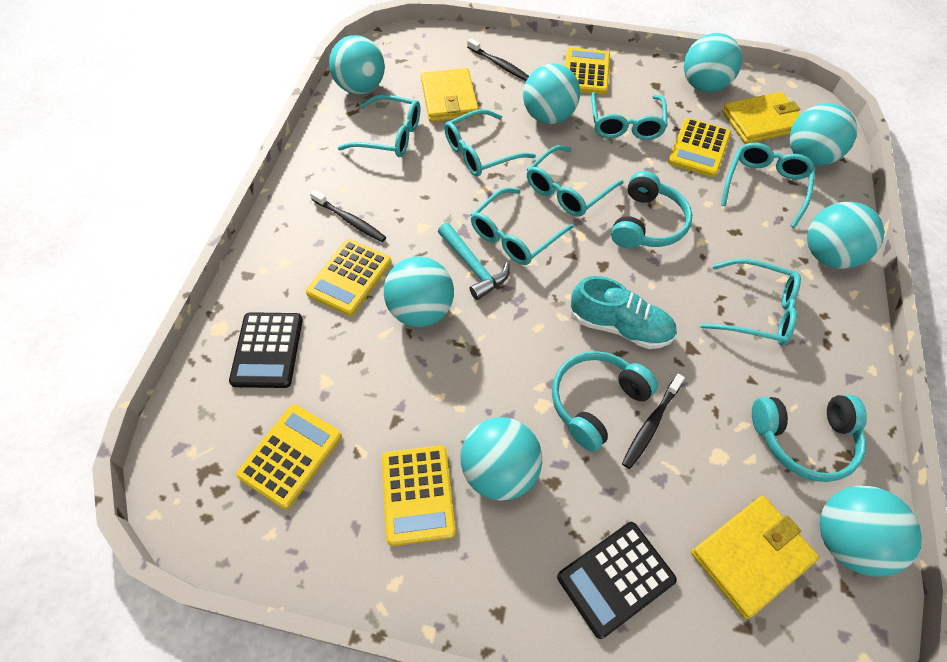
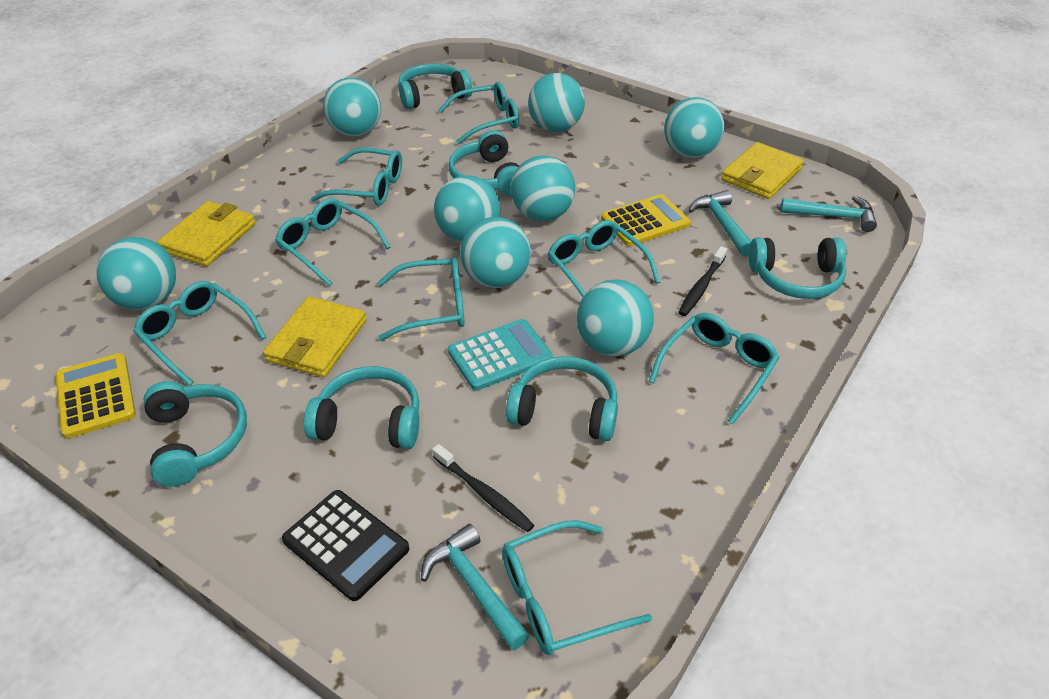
black calculator: [229,312,303,388] [557,522,677,639] = 2 -> [282,490,409,601] = 1
black toothbrush: [310,190,386,242] [467,38,529,81] [622,374,685,469] = 3 -> [432,444,534,532] [678,246,727,316] = 2
turquoise calculator: none = 0 -> [448,319,553,390] = 1
turquoise glasses: [337,94,420,157] [444,109,536,176] [471,188,574,265] [527,145,624,217] [591,92,667,140] [700,259,801,345] [721,143,815,228] = 7 -> [133,281,266,386] [275,198,390,286] [311,148,402,206] [377,258,464,341] [438,82,519,144] [502,520,652,655] [548,220,660,297] [649,313,780,425] = 8
turquoise hammer: [438,223,510,300] = 1 -> [421,524,530,650] [688,190,751,256] [780,196,877,232] = 3
turquoise headphones: [552,351,658,452] [611,171,692,249] [752,395,867,482] = 3 -> [144,381,247,487] [304,366,419,449] [398,64,472,109] [448,130,519,195] [506,356,618,441] [749,238,846,299] = 6
turquoise shoe: [571,276,677,349] = 1 -> none = 0
yellow calculator: [236,404,342,509] [306,239,392,316] [382,445,456,546] [565,47,610,94] [668,118,731,177] = 5 -> [56,353,136,439] [601,194,691,246] = 2

